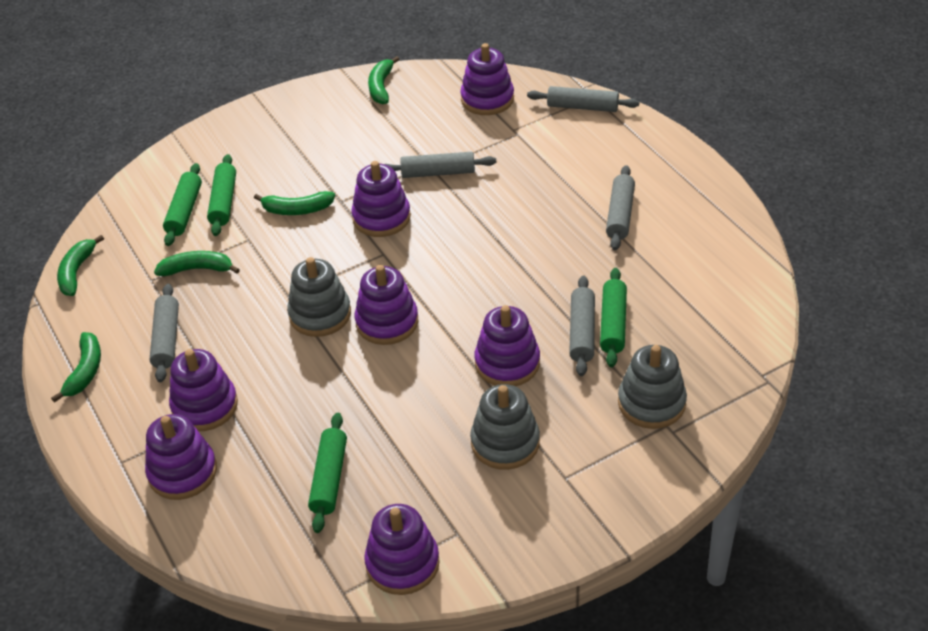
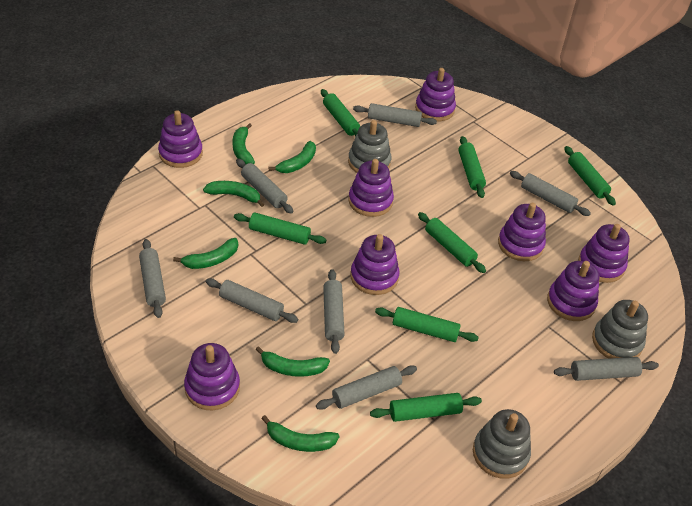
green banana: [51,332,101,403] [57,235,104,296] [154,251,240,276] [254,191,335,215] [368,56,400,104] = 5 -> [173,238,238,269] [203,181,264,207] [232,123,255,164] [256,346,330,377] [261,415,340,452] [269,141,316,173] = 6
green rolling pin: [163,163,202,246] [207,154,236,236] [308,413,347,533] [600,268,627,367] = 4 -> [234,213,326,245] [321,89,360,137] [370,393,482,422] [375,307,479,342] [418,212,486,273] [458,136,486,198] [564,146,616,206] = 7
grey rolling pin: [150,284,179,382] [385,152,496,178] [527,86,639,112] [569,275,595,376] [606,165,635,250] = 5 -> [139,239,166,318] [206,278,298,323] [236,159,293,214] [316,365,417,410] [323,269,345,354] [353,103,437,127] [510,171,591,216] [554,357,659,381] = 8
purple stacking toy: [145,414,217,500] [169,349,238,431] [351,161,411,237] [355,265,418,345] [364,504,440,595] [460,43,514,115] [474,305,540,386] = 7 -> [158,110,203,168] [184,343,240,410] [349,159,394,217] [351,234,400,295] [415,68,456,121] [498,203,546,261] [547,261,599,321] [578,224,630,283] = 8

